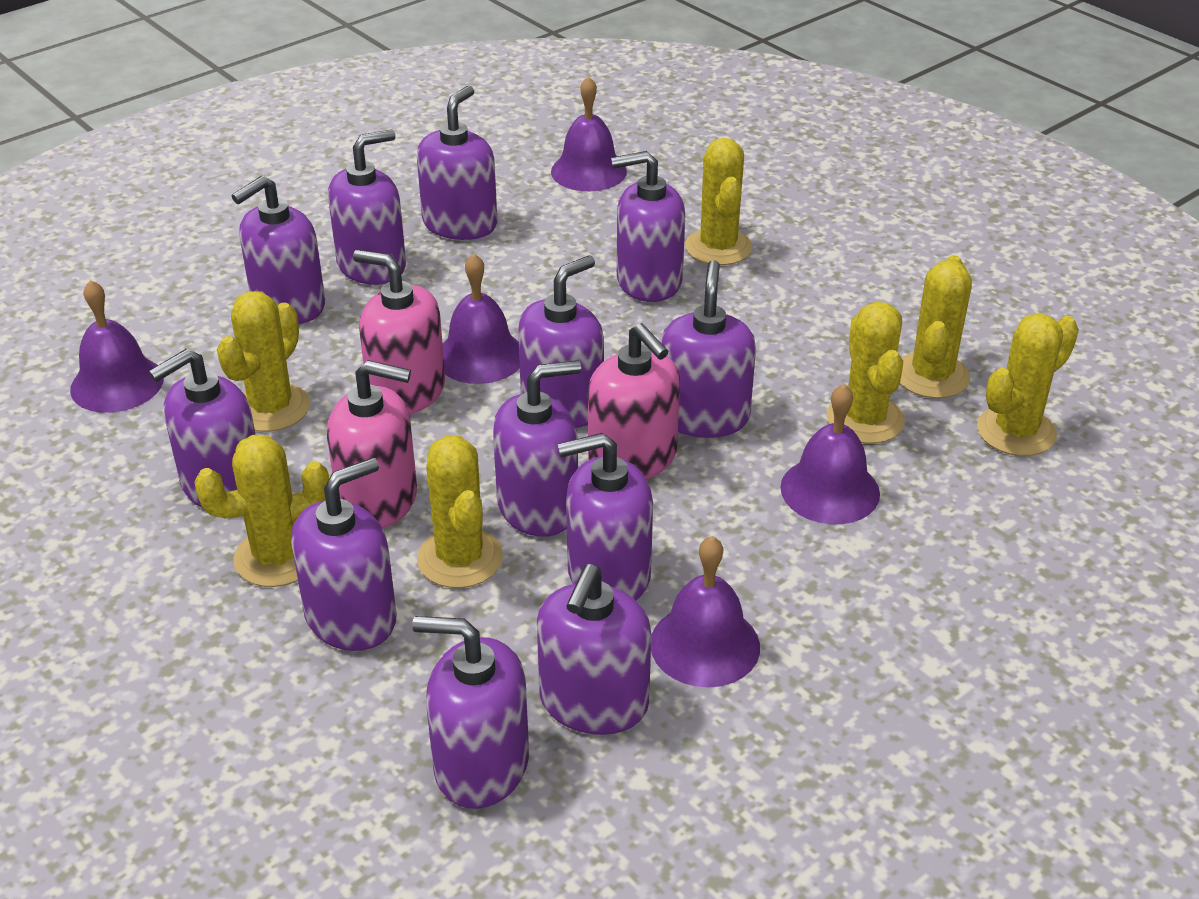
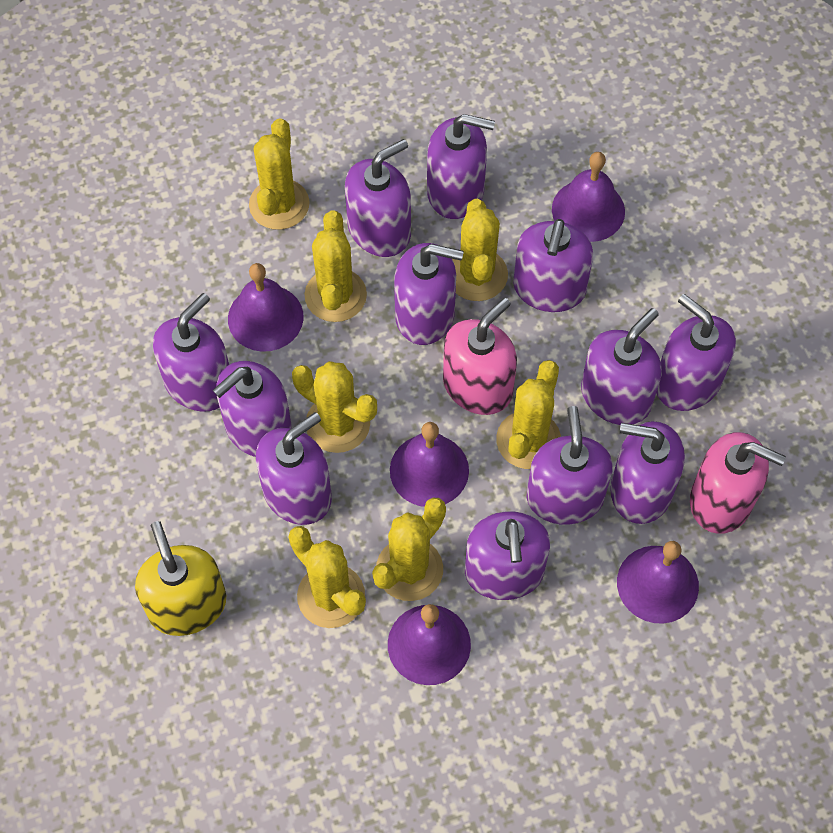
pink soap dispenser: [327,360,417,528] [353,250,445,414] [588,323,680,479] = 3 -> [443,298,517,415] [690,432,786,534] = 2
yellow soap dispenser: none = 0 -> [135,521,226,636] = 1

